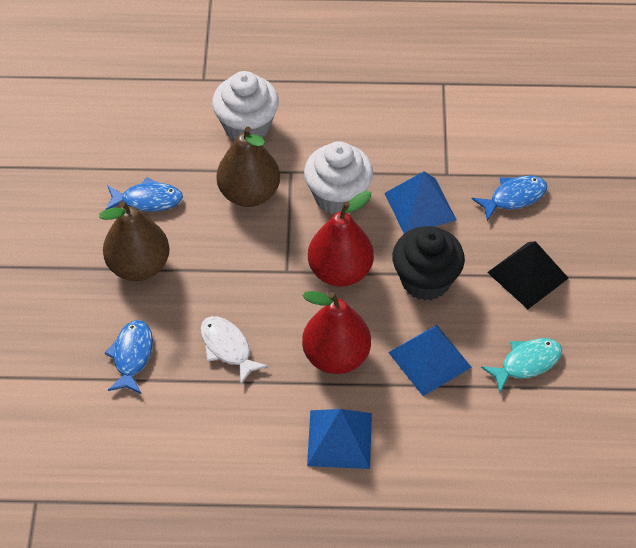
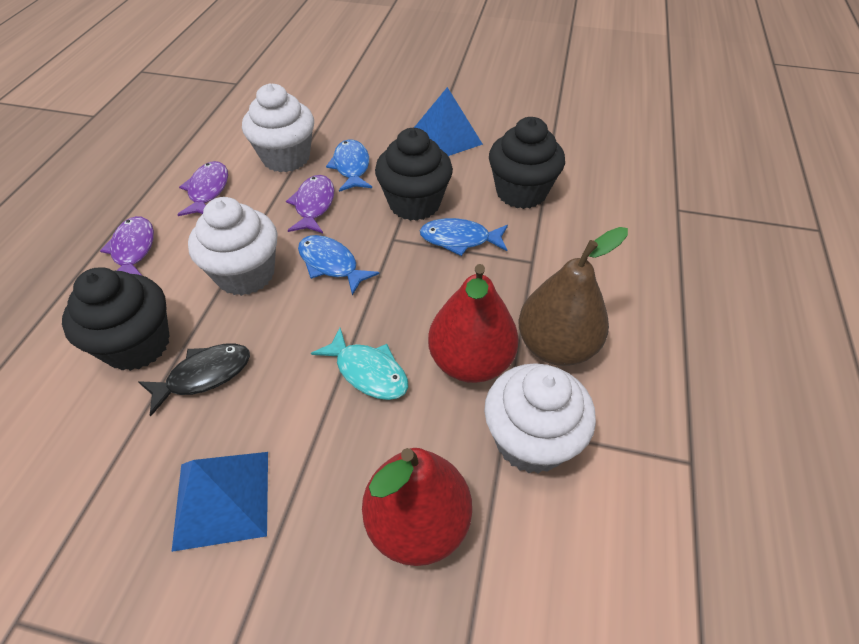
black cupcake: [392,226,465,301] = 1 -> [62,267,170,371] [375,128,453,221] [489,117,565,209] = 3
black fish: none = 0 -> [139,343,250,416] = 1
black pyramid: [487,241,569,309] = 1 -> none = 0
blue pyramid: [307,409,372,469] [385,172,456,234] [388,325,472,396] = 3 -> [172,452,268,552] [414,87,483,156] = 2
brown pear: [99,201,170,281] [217,127,280,207] = 2 -> [519,227,628,366] = 1
purple fish: none = 0 -> [100,216,154,276] [177,161,228,216] [286,175,334,233] = 3
white cupcake: [212,71,279,140] [304,141,373,214] = 2 -> [188,197,278,296] [242,83,314,172] [484,363,596,474] = 3
white fish: [200,316,268,384] = 1 -> none = 0

